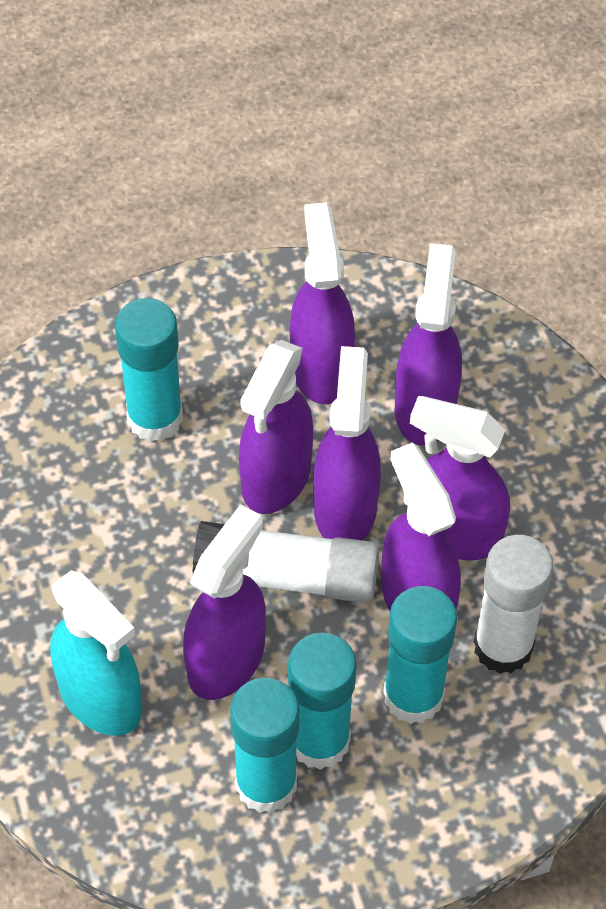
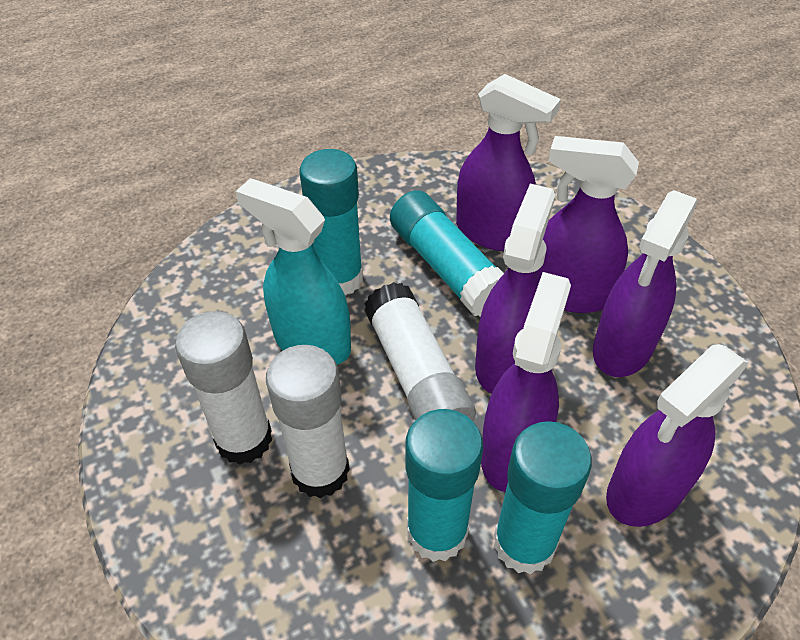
purple spray bottle: [183,504,266,700] [239,340,313,514] [290,202,355,404] [313,346,381,540] [381,442,461,611] [395,243,462,446] [410,396,510,560] = 7 -> [456,74,561,251] [475,184,555,394] [481,272,571,492] [536,136,639,313] [593,190,698,377] [606,344,749,527] = 6
white glue stick: [192,521,380,603] [474,535,553,674] = 2 -> [175,311,272,465] [266,345,350,498] [364,282,476,421] = 3

